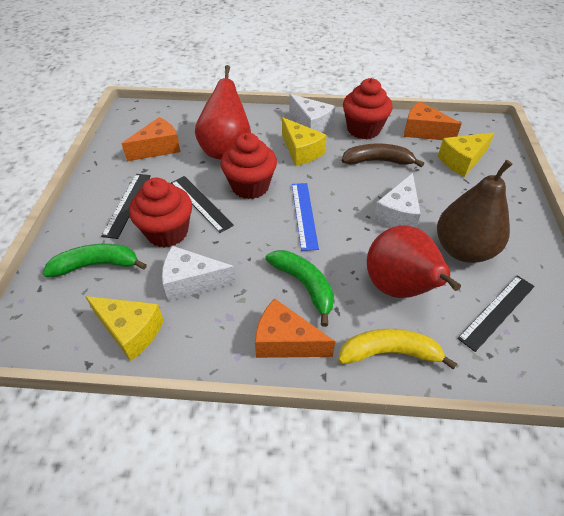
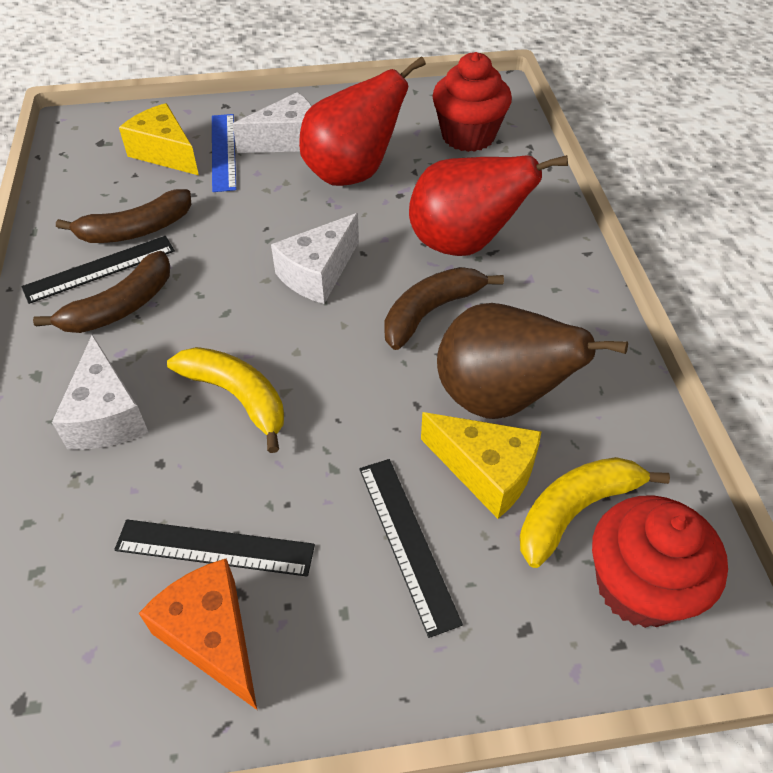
brown banana: [342,143,424,168] = 1 -> [33,251,170,333] [56,189,191,243] [384,267,504,350] = 3
green banana: [43,244,147,277] [265,250,334,327] = 2 -> none = 0
orange cheese: [122,117,181,161] [255,298,336,358] [404,102,461,140] = 3 -> [139,558,257,710] = 1
red cupcake: [129,178,192,248] [220,133,277,199] [343,78,393,139] = 3 -> [432,52,512,152] [592,495,728,628] = 2
yellow banana: [338,329,457,370] = 1 -> [167,347,284,453] [520,457,670,568] = 2
yellow cheese: [85,296,164,361] [282,117,327,166] [438,133,494,177] = 3 -> [119,103,199,175] [421,412,542,519] = 2

